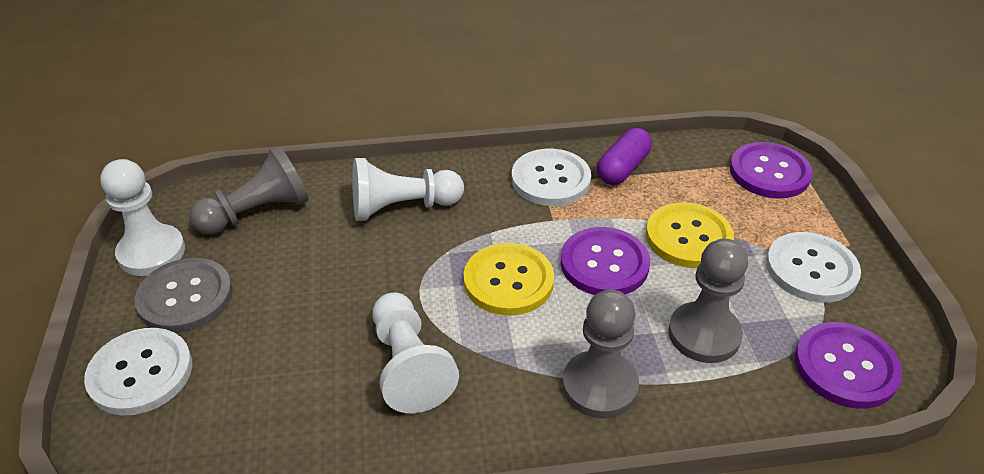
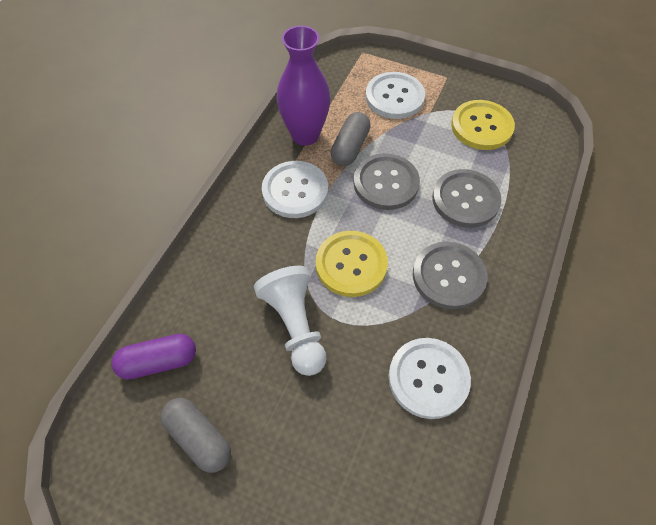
grey button: [135,258,233,333] = 1 -> [353,153,420,210] [413,242,487,310] [432,169,501,228] = 3
grey capsule: none = 0 -> [161,398,231,473] [331,112,370,166] = 2
grey pawn: [189,146,308,235] [562,289,639,418] [668,239,748,363] = 3 -> none = 0
purple button: [560,227,650,295] [730,142,813,199] [795,322,902,409] = 3 -> none = 0
purple vase: none = 0 -> [277,26,331,146] = 1
white pawn: [100,159,185,276] [352,158,464,221] [372,293,459,413] = 3 -> [254,266,326,376] = 1

